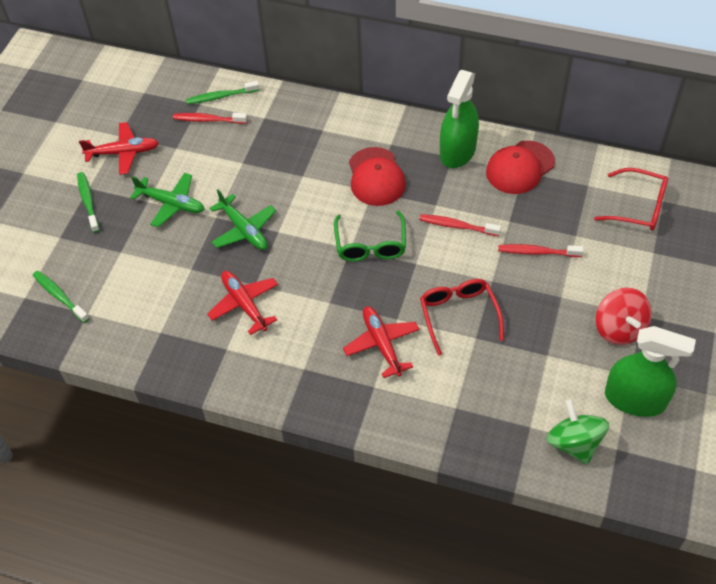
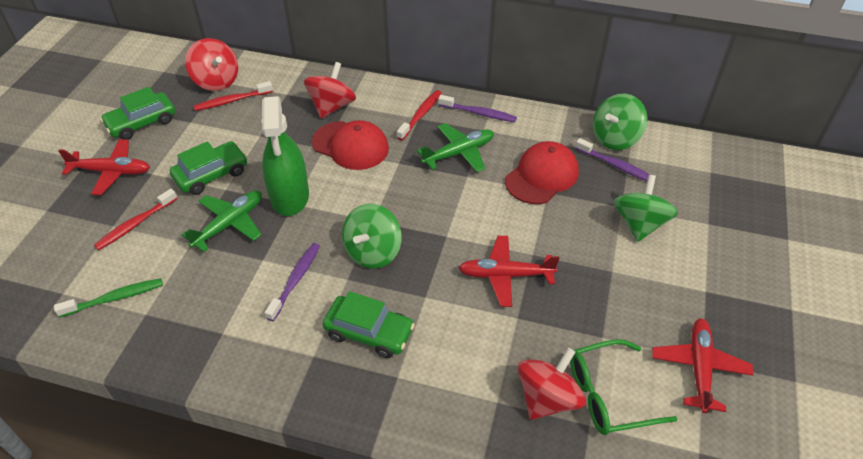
green car: none = 0 -> [100,87,175,140] [170,141,247,195] [323,291,415,358] = 3
green spinning top: [546,400,609,465] = 1 -> [342,204,402,269] [593,93,647,150] [614,175,678,242] = 3
green spray bottle: [440,70,479,168] [605,326,696,417] = 2 -> [262,96,309,216] = 1
green toothbrush: [33,271,89,323] [77,172,100,233] [186,81,259,104] = 3 -> [54,278,163,317] = 1
purple toothbrush: none = 0 -> [265,243,320,321] [438,95,517,122] [575,138,656,181] = 3
red glasses: [420,279,504,356] [594,168,668,231] = 2 -> none = 0
red spinning top: [596,288,652,345] = 1 -> [185,38,238,91] [304,62,356,119] [518,348,586,420] = 3

